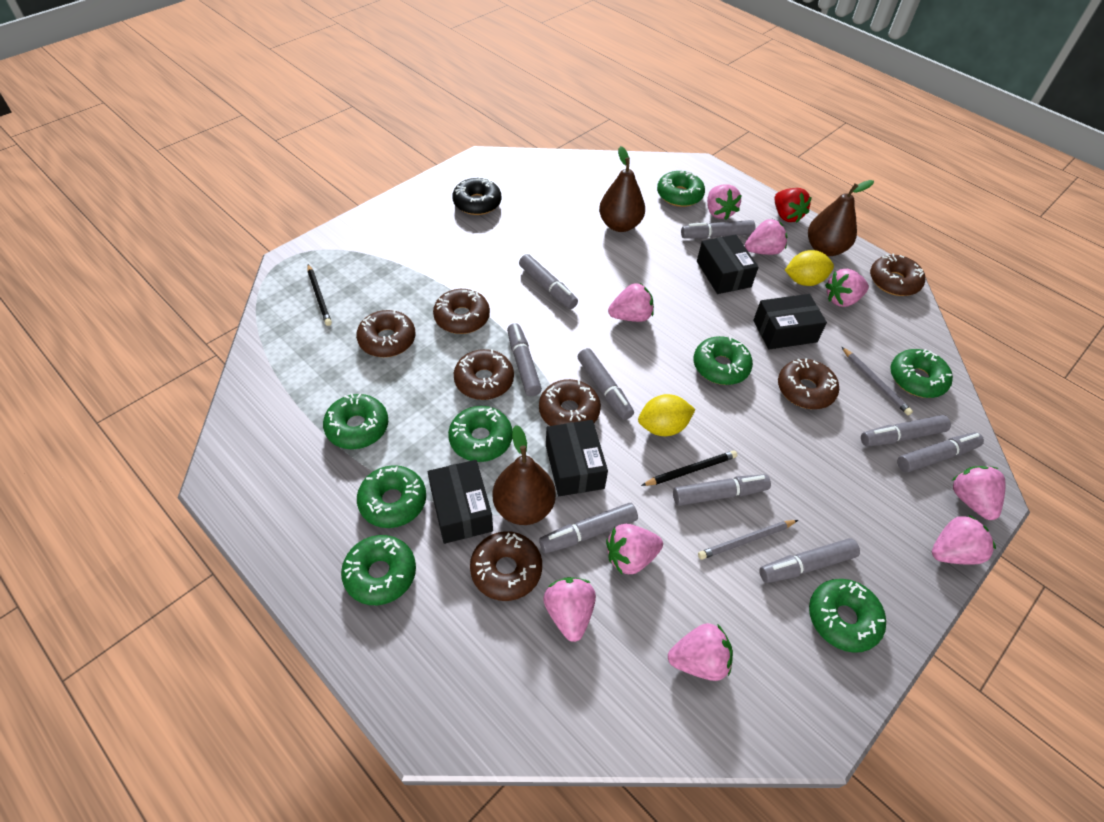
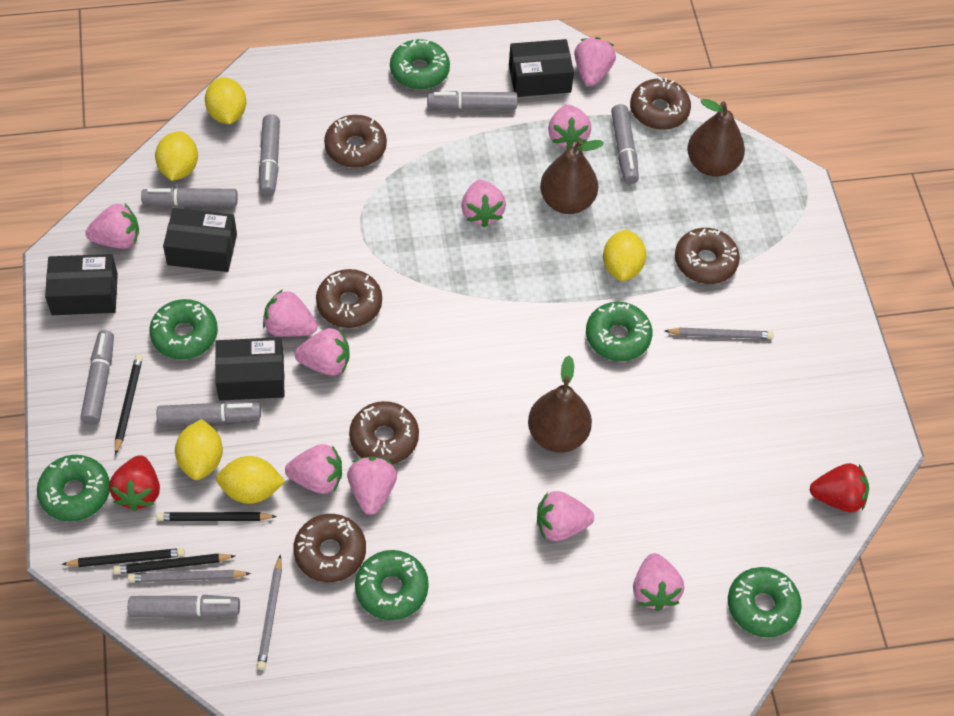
black donut: [452,178,501,215] = 1 -> none = 0
black pencil: [307,264,332,326] [641,450,737,486] = 2 -> [62,548,185,567] [113,553,235,574] [115,355,143,455] [157,512,277,521] = 4
brown donut: [356,310,416,357] [433,289,490,334] [454,349,514,400] [470,531,542,601] [539,379,601,426] [778,358,839,409] [870,253,925,296] = 7 -> [293,514,366,582] [316,269,382,328] [324,115,387,168] [349,401,419,464] [630,77,691,130] [675,228,740,284] = 6
green donut: [323,393,388,449] [341,535,416,605] [357,465,426,528] [448,406,512,462] [657,171,705,207] [694,336,753,385] [809,579,886,653] [890,349,953,398] = 8 -> [37,455,110,521] [149,299,218,360] [355,550,429,620] [390,39,450,90] [586,302,652,361] [728,567,802,637] = 6
grey marker: [507,323,542,396] [519,254,578,309] [539,503,638,553] [577,348,634,420] [673,474,771,506] [681,220,755,239] [759,538,860,583] [861,415,951,447] [897,432,984,473] = 9 -> [80,330,114,425] [128,595,240,618] [141,187,238,207] [157,401,261,425] [259,114,280,196] [427,91,518,110] [611,104,639,184] = 7
grey pencil: [698,520,798,560] [842,347,913,415] = 2 -> [128,570,251,582] [257,554,282,670] [665,328,774,339] = 3
pink strawberry: [543,577,596,642] [606,524,663,574] [608,283,654,322] [668,623,733,681] [707,184,742,220] [745,219,787,255] [825,269,869,307] [932,514,996,565] [952,466,1006,520] = 9 -> [85,204,139,249] [263,290,317,337] [285,444,342,494] [295,328,350,376] [347,457,397,515] [461,180,506,227] [537,491,594,541] [548,105,591,149] [574,37,616,86] [633,553,684,611] = 10
red strawberry: [775,188,812,223] = 1 -> [109,455,160,511] [810,463,869,512] = 2
yellow lemon: [638,394,696,436] [785,250,834,286] = 2 -> [155,131,198,181] [175,419,223,480] [205,77,246,124] [216,456,285,504] [603,229,646,281] = 5

